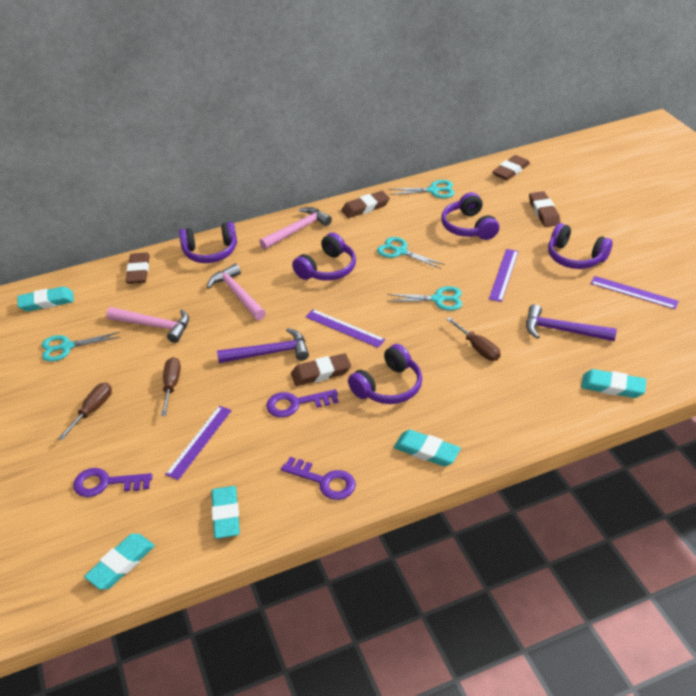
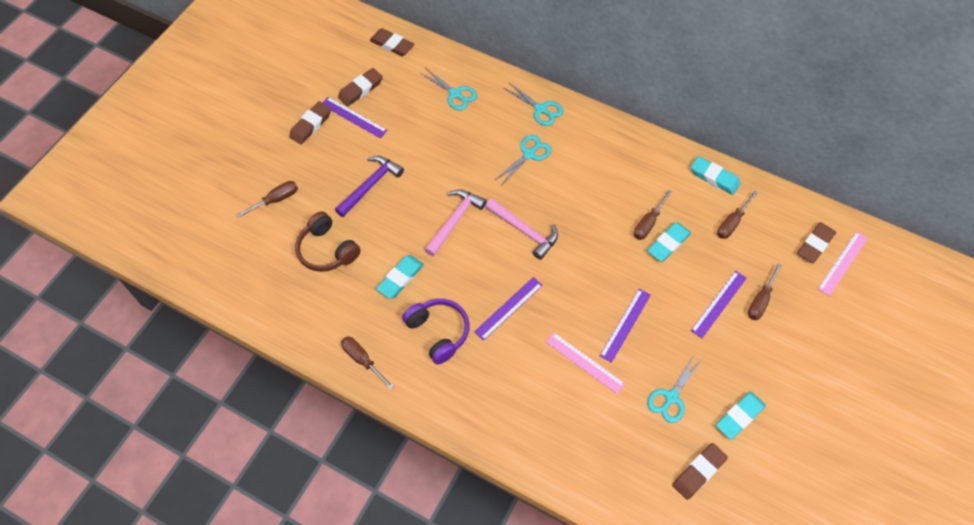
brown headphones: none = 0 -> [295,211,361,272] = 1
brown screwdriver: [58,382,112,440] [161,357,181,416] [446,317,501,361] = 3 -> [237,181,298,218] [341,337,394,389] [634,190,672,240] [717,191,758,239] [748,263,782,320] = 5
pink hammer: [106,307,189,343] [207,264,266,320] [259,207,332,250] = 3 -> [424,189,487,256] [485,198,558,260] = 2
pink ruler: none = 0 -> [546,332,625,394] [818,231,868,296] = 2
purple hammer: [217,328,309,363] [526,304,617,341] = 2 -> [335,156,404,217] = 1
purple headphones: [179,222,237,263] [292,233,356,281] [348,344,422,404] [441,192,499,240] [548,223,613,269] = 5 -> [402,299,470,365] = 1
purple key: [73,468,152,497] [266,389,339,418] [281,457,356,500] = 3 -> none = 0
turquoise eraser: [17,286,74,311] [84,534,155,590] [211,486,240,539] [394,430,461,467] [581,369,646,398] = 5 -> [376,255,424,299] [647,222,691,262] [690,156,741,195] [716,392,766,440] = 4

